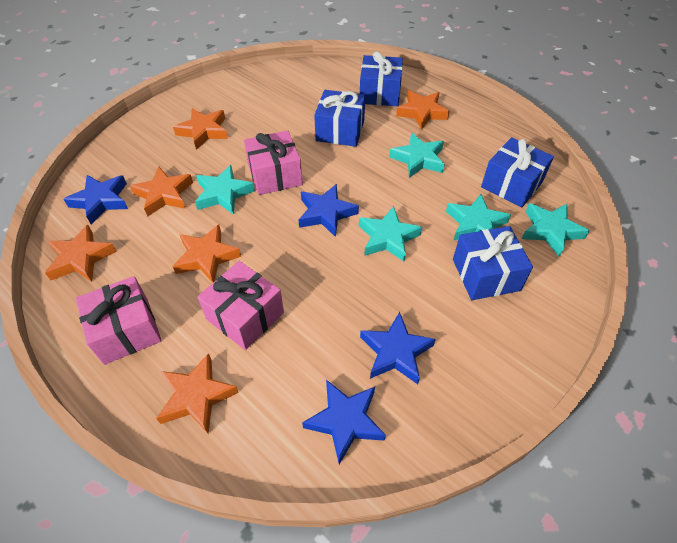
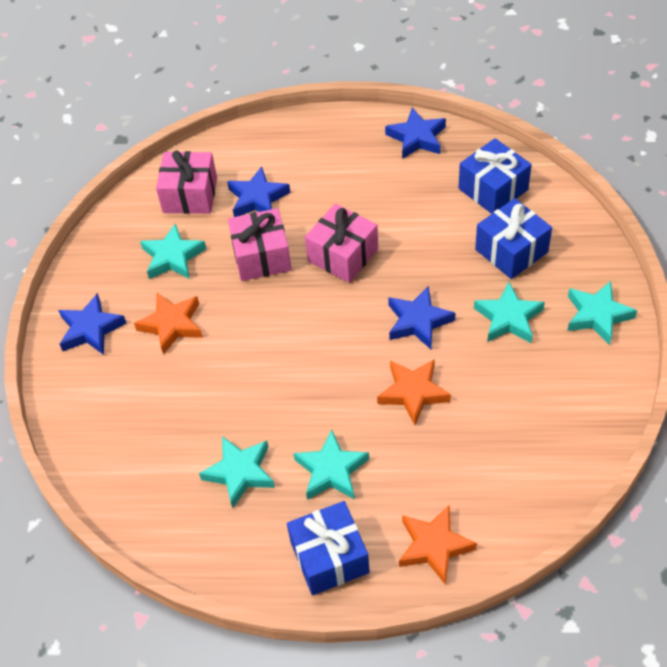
blue gift: [314,90,365,147] [360,51,403,106] [453,226,533,300] [481,137,554,207] = 4 -> [287,501,370,595] [459,138,532,214] [475,198,552,279] = 3
orange star: [45,225,117,282] [130,166,193,216] [156,353,239,433] [172,225,241,283] [173,108,228,150] [396,90,450,130] = 6 -> [134,293,203,355] [377,359,451,425] [399,505,477,584] = 3

